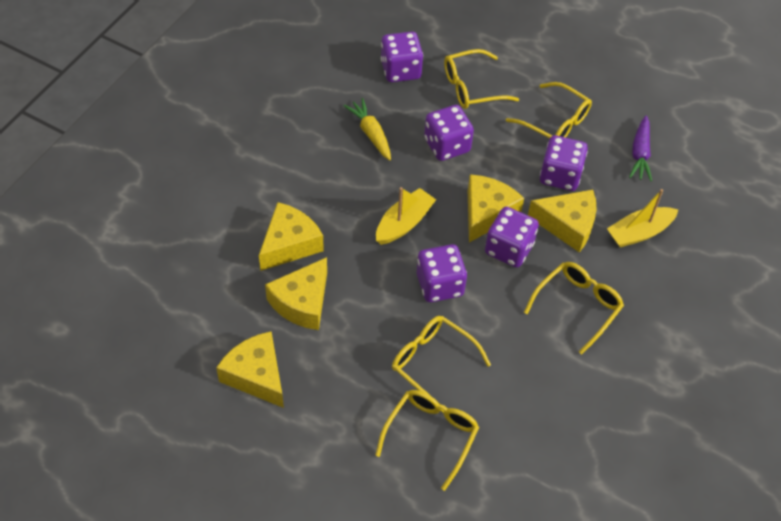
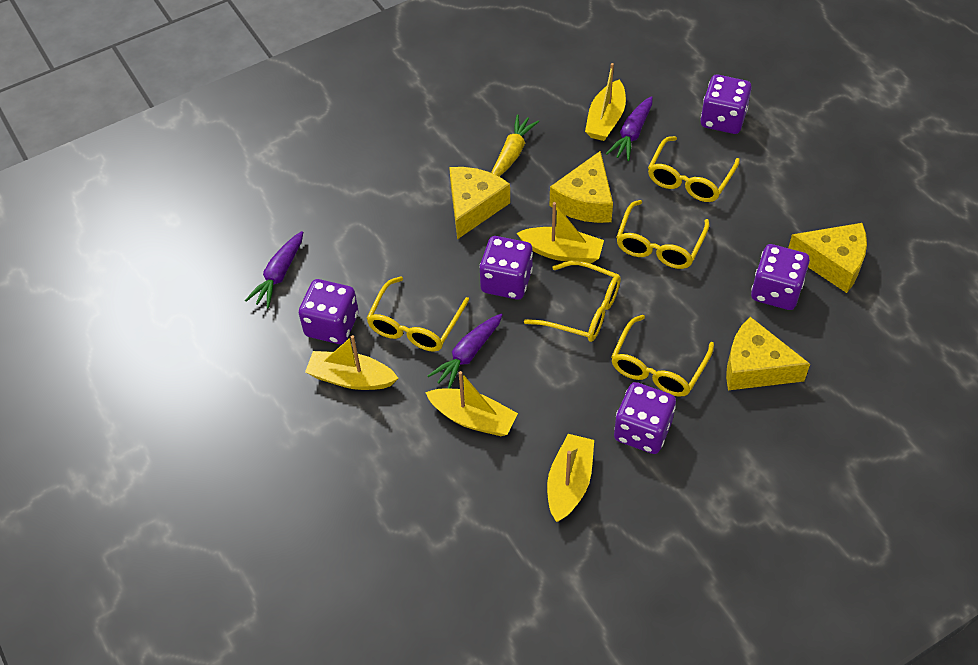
purple carrot: [629,116,652,181] = 1 -> [245,231,303,308] [428,314,503,389] [606,96,653,161] = 3
yellow boat: [376,187,436,245] [607,189,678,247] = 2 -> [305,335,398,390] [425,371,518,436] [517,202,604,264] [547,434,594,522] [585,63,626,141] = 5
yellow cheese: [216,331,284,408] [259,202,324,271] [265,257,327,330] [468,175,524,242] [528,189,597,252] = 5 -> [449,167,510,239] [550,151,613,223] [726,317,810,390] [788,223,867,293] = 4

